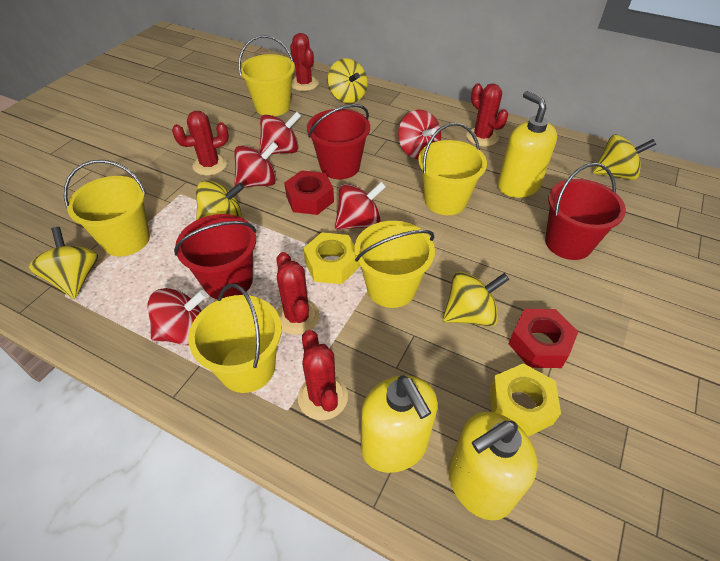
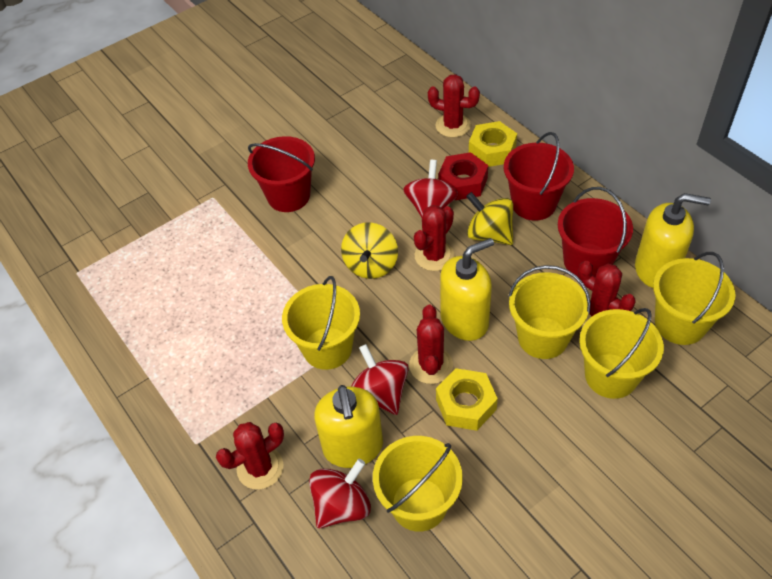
red nut: [284,170,334,215] [508,309,578,368] = 2 -> [438,152,488,200] = 1
red spinning top: [148,288,207,345] [234,142,278,187] [259,112,301,154] [335,181,386,230] [398,110,441,159] = 5 -> [309,459,371,529] [351,344,408,415] [403,160,458,218] = 3
yellow spinning top: [29,227,98,299] [196,180,245,220] [328,58,368,103] [443,271,509,326] [593,134,656,180] = 5 -> [341,222,398,279] [466,192,513,245] = 2

